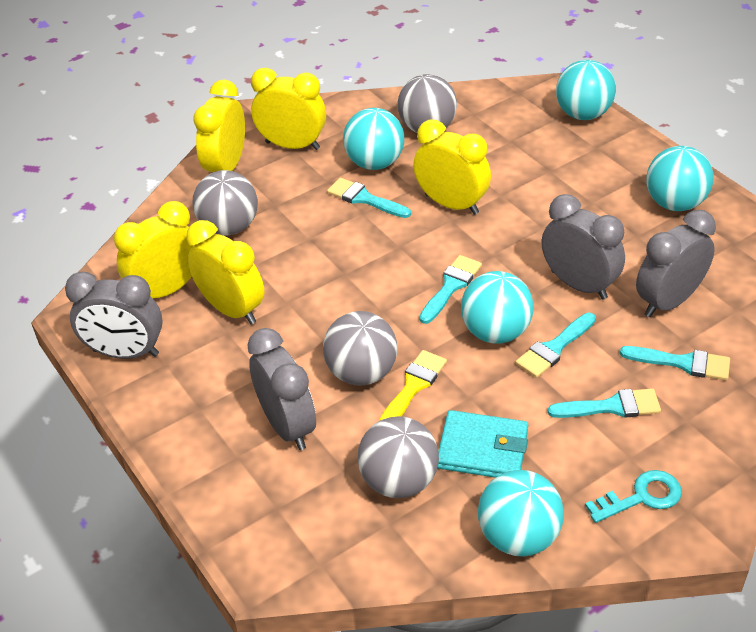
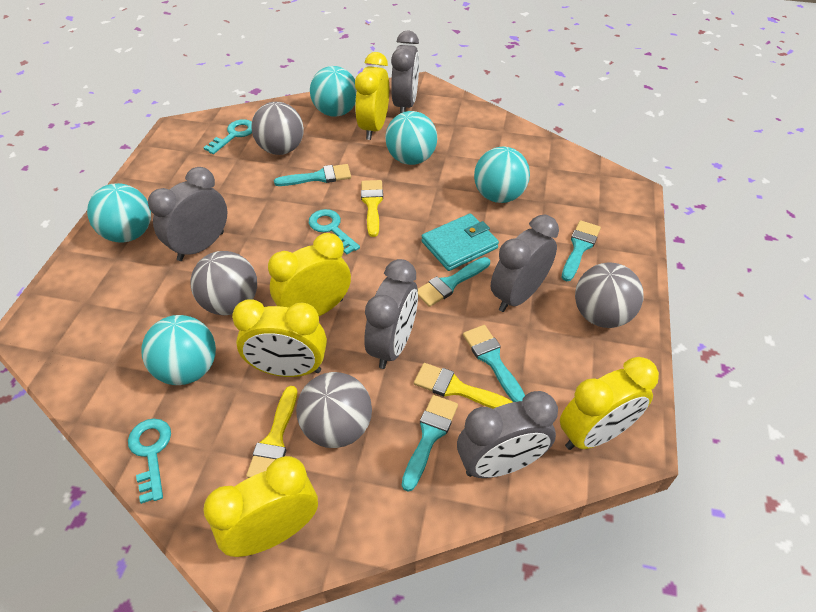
grey clock: [65,271,163,359] [247,328,316,450] [542,194,625,300] [636,210,716,317] = 4 -> [148,167,227,261] [364,259,418,369] [391,30,419,113] [457,391,558,478] [491,215,559,312] = 5
turquoise key: [585,470,682,523] = 1 -> [128,419,171,504] [203,119,252,154] [309,209,360,255] = 3
yellow brush: [379,350,447,421] = 1 -> [246,386,297,478] [361,180,383,237] [414,363,513,409] = 3

